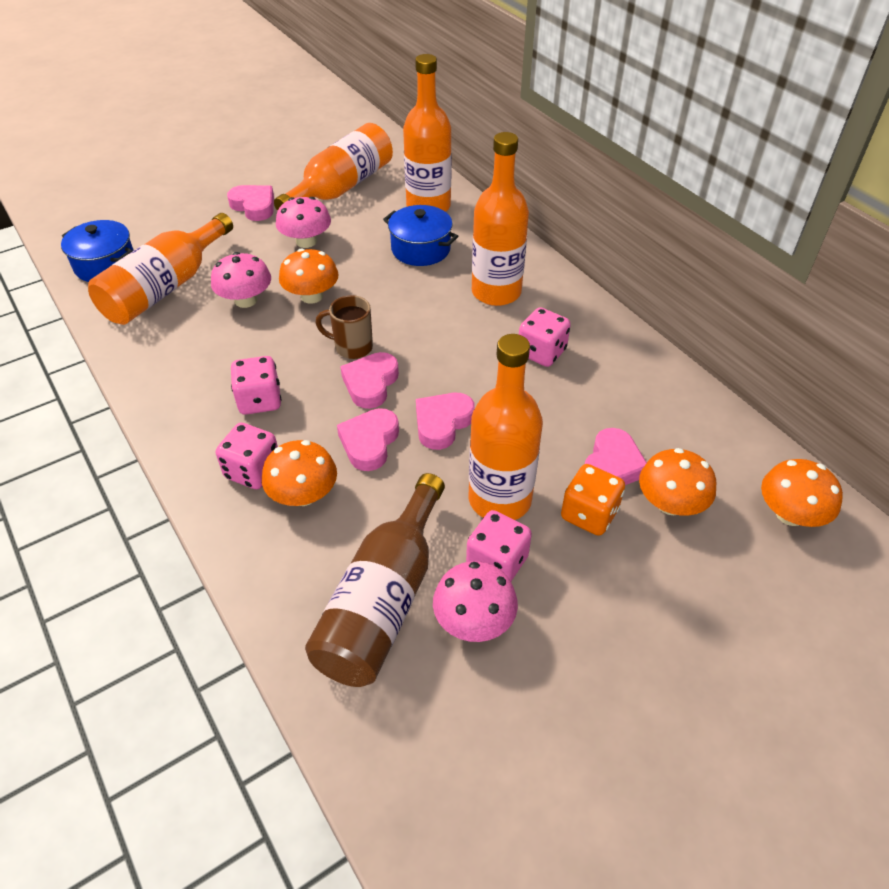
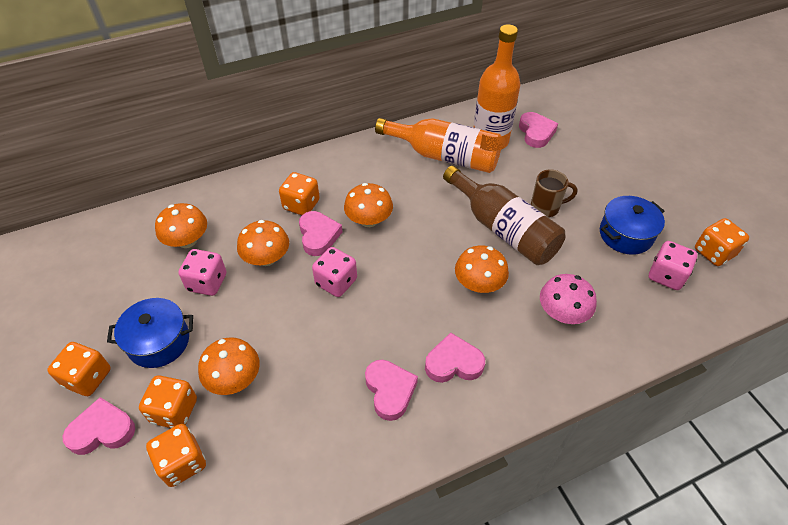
orange bottle: [88,213,233,325] [274,123,393,211] [403,54,452,212] [469,334,543,520] [472,132,529,306] = 5 -> [375,118,503,173] [474,24,521,149] = 2
orange dice: [561,464,625,536] = 1 -> [47,342,111,396] [139,375,197,428] [146,424,206,487] [279,172,320,215] [695,218,749,266] = 5
orange mushroom: [262,440,337,506] [279,248,339,304] [639,448,716,516] [761,459,843,527] = 4 -> [155,203,207,248] [198,337,260,395] [237,220,289,266] [344,183,393,227] [455,245,509,293] = 5
pink dice: [216,423,278,489] [231,356,281,415] [466,510,532,581] [519,307,571,367] = 4 -> [178,249,226,296] [312,247,357,297] [649,241,698,290] = 3
pink mushroom: [211,252,271,308] [276,197,331,248] [433,561,518,642] = 3 -> [540,274,597,324] = 1

